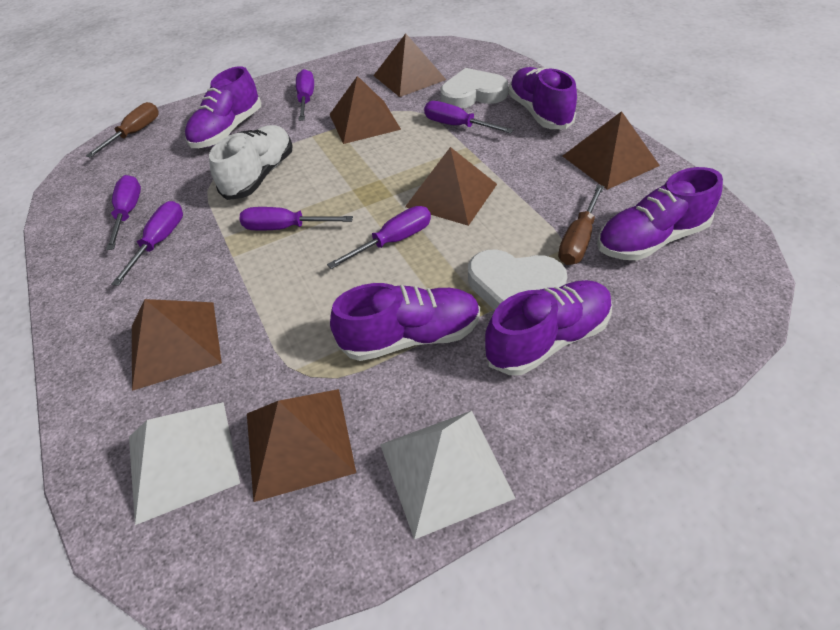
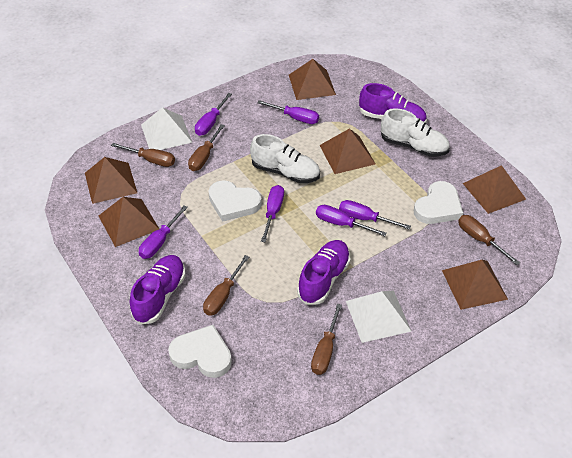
brown screwdriver: [86,102,158,158] [558,185,604,265] = 2 -> [111,143,175,167] [188,124,225,171] [203,255,249,316] [311,304,342,375] [458,215,520,265] = 5
purple shoe: [185,66,261,148] [330,283,480,361] [484,280,612,375] [508,67,577,129] [597,167,723,260] = 5 -> [130,255,186,325] [297,240,350,305] [359,83,427,123] = 3
white heart: [440,68,509,109] [468,250,567,310] = 2 -> [168,325,232,378] [208,180,262,222] [414,181,463,224] = 3
white shoe: [209,125,292,200] = 1 -> [250,134,320,183] [381,108,450,157] = 2

